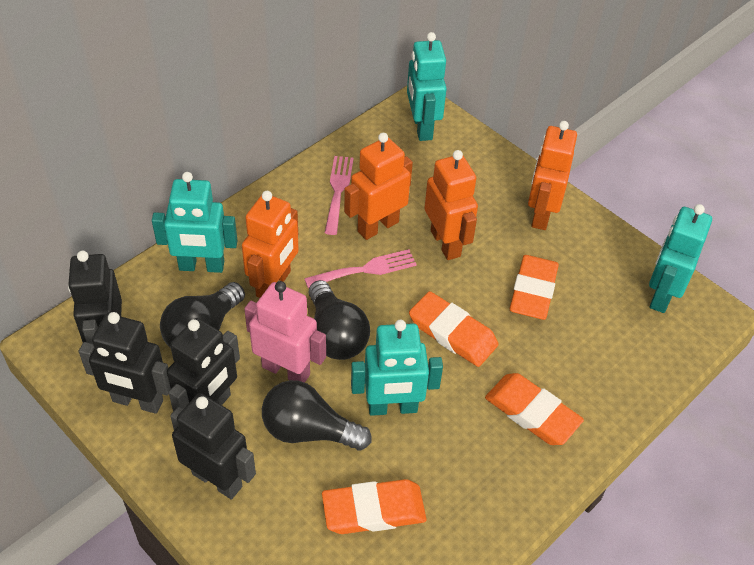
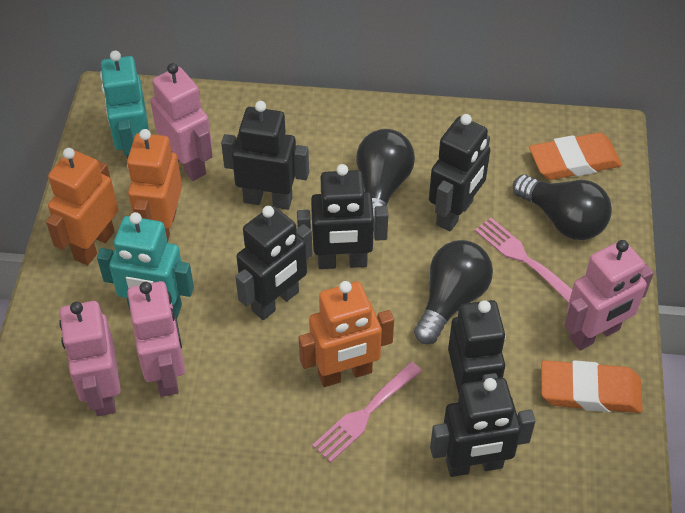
black robot: [68,251,122,344] [79,312,171,414] [167,318,240,412] [170,393,256,500] = 4 -> [221,101,309,210] [235,206,312,320] [297,164,388,269] [429,114,490,232] [430,378,535,477] [448,300,506,394] = 6
orange eraser: [322,479,427,534] [409,291,499,367] [485,373,584,445] [509,255,559,320] = 4 -> [529,133,622,180] [541,360,643,413] = 2
orange robot: [242,191,299,298] [344,133,413,240] [424,150,478,260] [528,121,577,230] = 4 -> [46,148,118,265] [127,129,182,243] [299,281,394,387] = 3
pink robot: [244,281,326,383] = 1 -> [59,301,121,416] [127,281,185,397] [150,63,213,181] [564,240,654,350] = 4
turquoise robot: [152,172,237,273] [351,320,443,416] [407,32,447,141] [649,204,712,313] = 4 -> [97,212,194,318] [100,51,149,159] = 2

